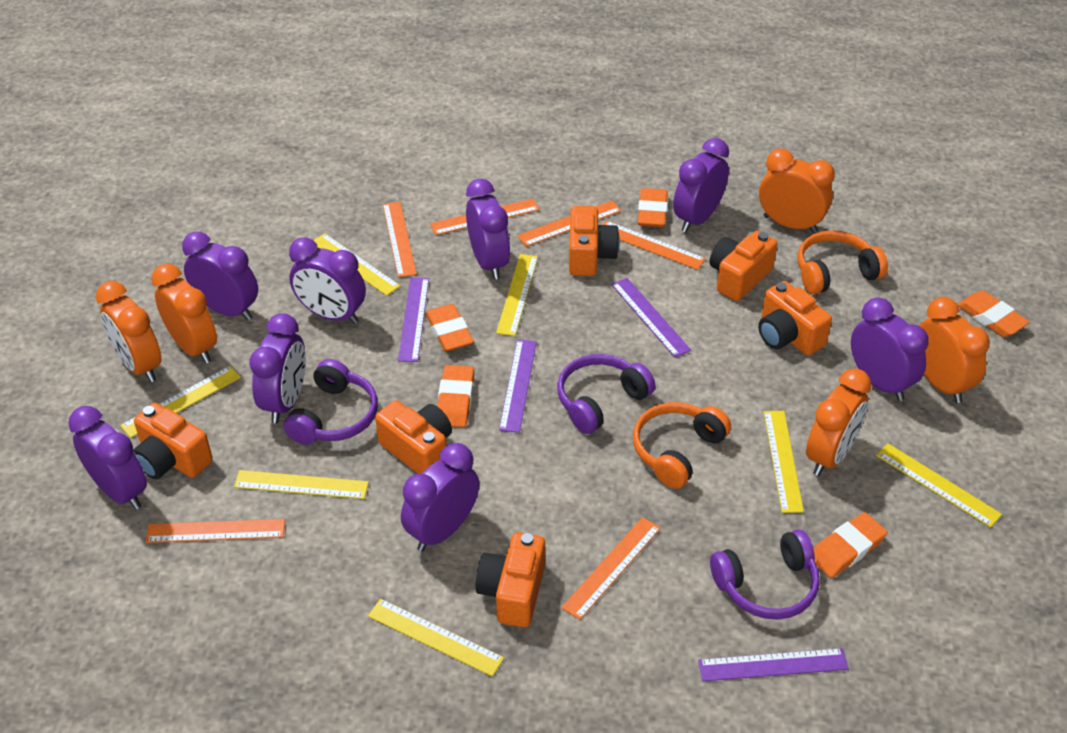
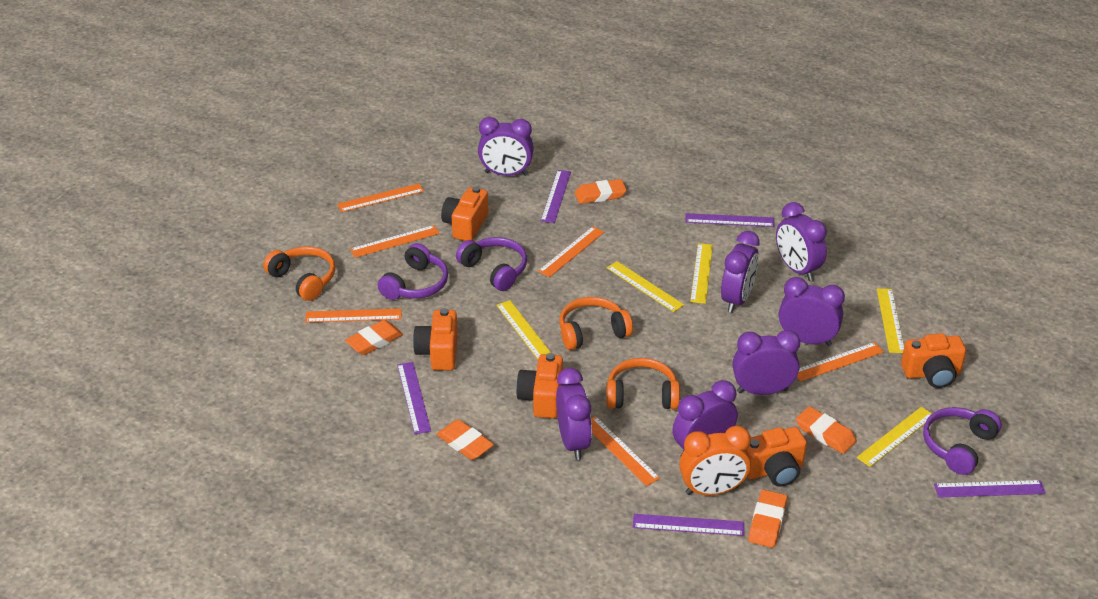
orange camera: [133,403,213,479] [375,400,452,474] [475,532,545,627] [569,206,619,276] [710,231,777,301] [758,281,832,355] = 6 -> [413,308,458,370] [441,186,488,241] [516,353,563,418] [747,427,807,487] [901,333,966,388] = 5
orange clock: [96,281,162,382] [151,264,217,363] [759,149,835,233] [806,368,872,476] [920,297,990,403] = 5 -> [679,426,751,496] = 1
orange headphones: [633,402,731,489] [797,230,888,294] = 2 -> [263,246,335,301] [559,297,633,350] [606,358,680,409] = 3
purple clock: [68,406,147,510] [182,232,258,320] [249,313,306,423] [289,237,366,324] [401,443,479,552] [466,179,510,279] [673,138,729,232] [851,298,929,401] = 8 -> [478,117,534,176] [556,368,592,460] [672,380,738,457] [721,231,760,313] [732,330,800,395] [776,202,827,281] [779,277,845,346] = 7
purple ruler: [398,277,429,362] [499,339,537,433] [611,278,691,357] [698,648,849,681] = 4 -> [397,362,431,434] [541,170,571,223] [633,514,744,536] [685,213,775,227] [934,480,1046,498] = 5
yellow ruler: [120,366,241,438] [234,470,369,499] [313,233,400,296] [368,599,504,676] [496,254,538,336] [764,411,804,513] [876,443,1002,528] = 7 -> [496,300,551,359] [607,261,684,312] [690,243,713,304] [857,407,932,467] [877,289,904,353] = 5

